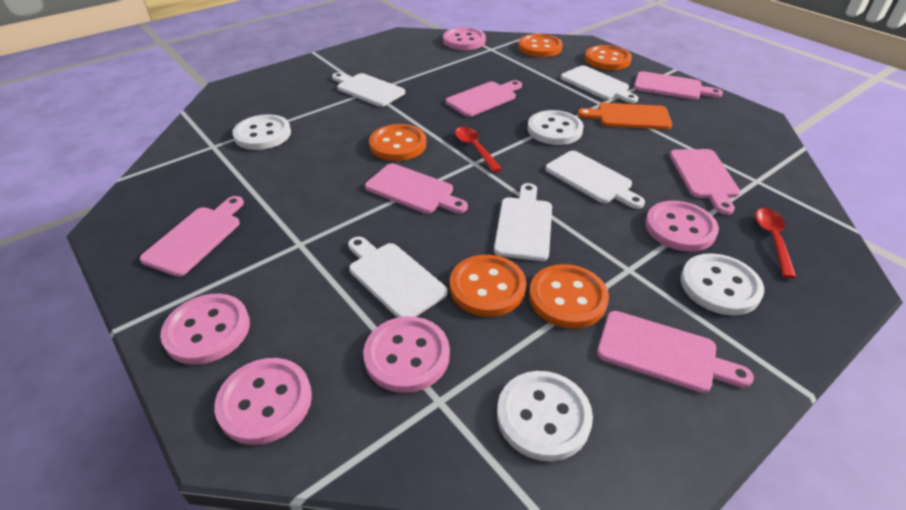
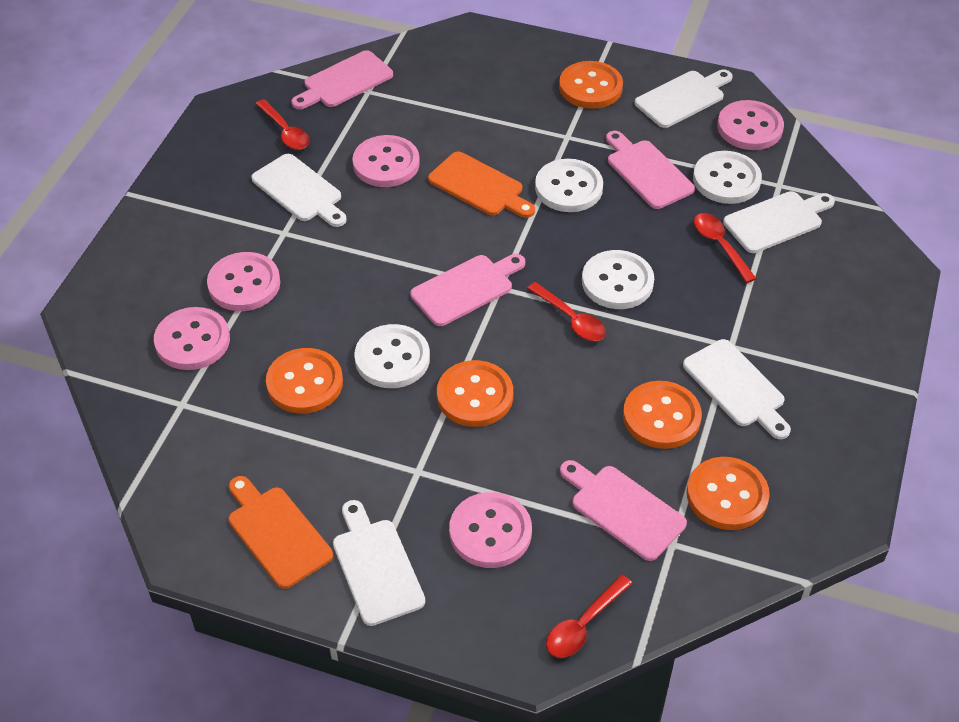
orange cutting board: [578,103,672,130] = 1 -> [228,476,333,589] [428,152,535,218] = 2
pink cutting board: [139,196,244,277] [365,164,468,213] [446,80,522,117] [597,311,754,393] [634,71,723,100] [670,149,740,215] = 6 -> [291,50,393,109] [410,254,525,326] [560,460,687,561] [606,131,695,209] = 4
red spoon: [455,127,502,172] [755,208,796,278] = 2 -> [256,99,310,150] [527,282,606,341] [546,575,633,658] [694,213,757,283] = 4

